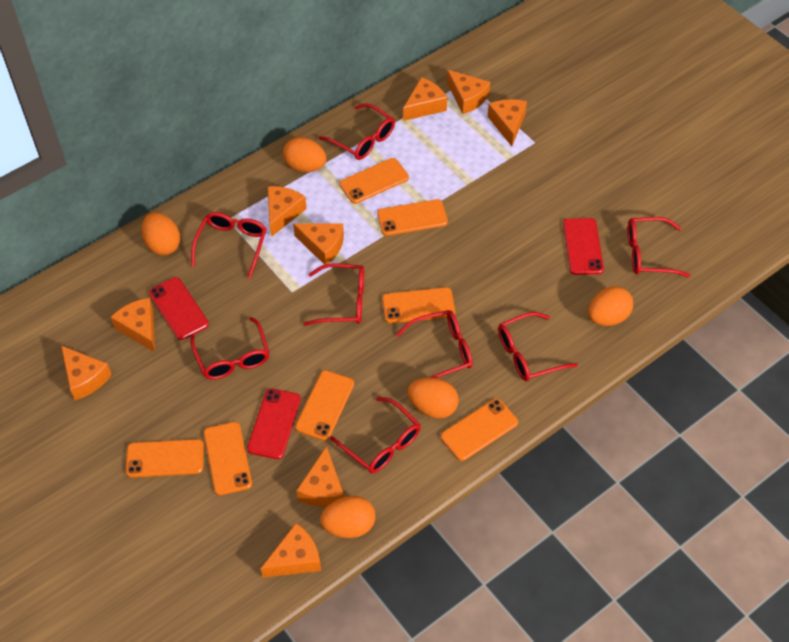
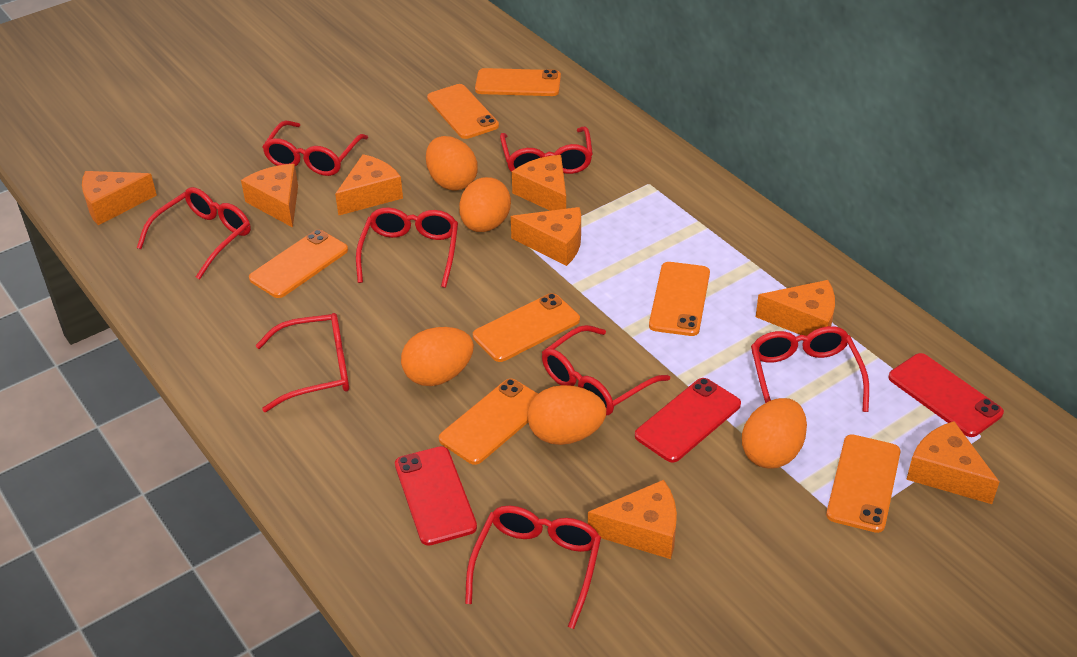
orange cheese: [61,346,112,400] [111,298,155,352] [260,523,321,578] [267,186,307,237] [293,223,344,265] [296,446,344,507] [403,77,447,121] [447,70,490,114] [487,99,527,146] = 9 -> [82,171,157,225] [241,164,298,228] [335,154,403,216] [511,207,581,266] [512,155,566,211] [588,480,677,559] [756,280,835,336] [906,421,999,504] = 8

